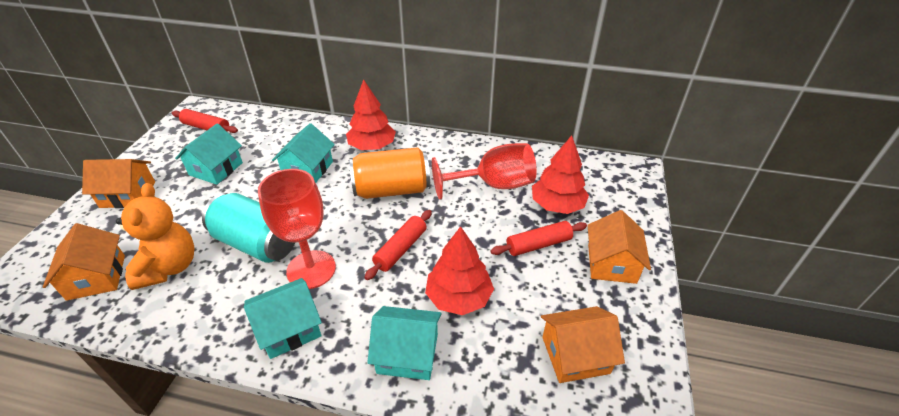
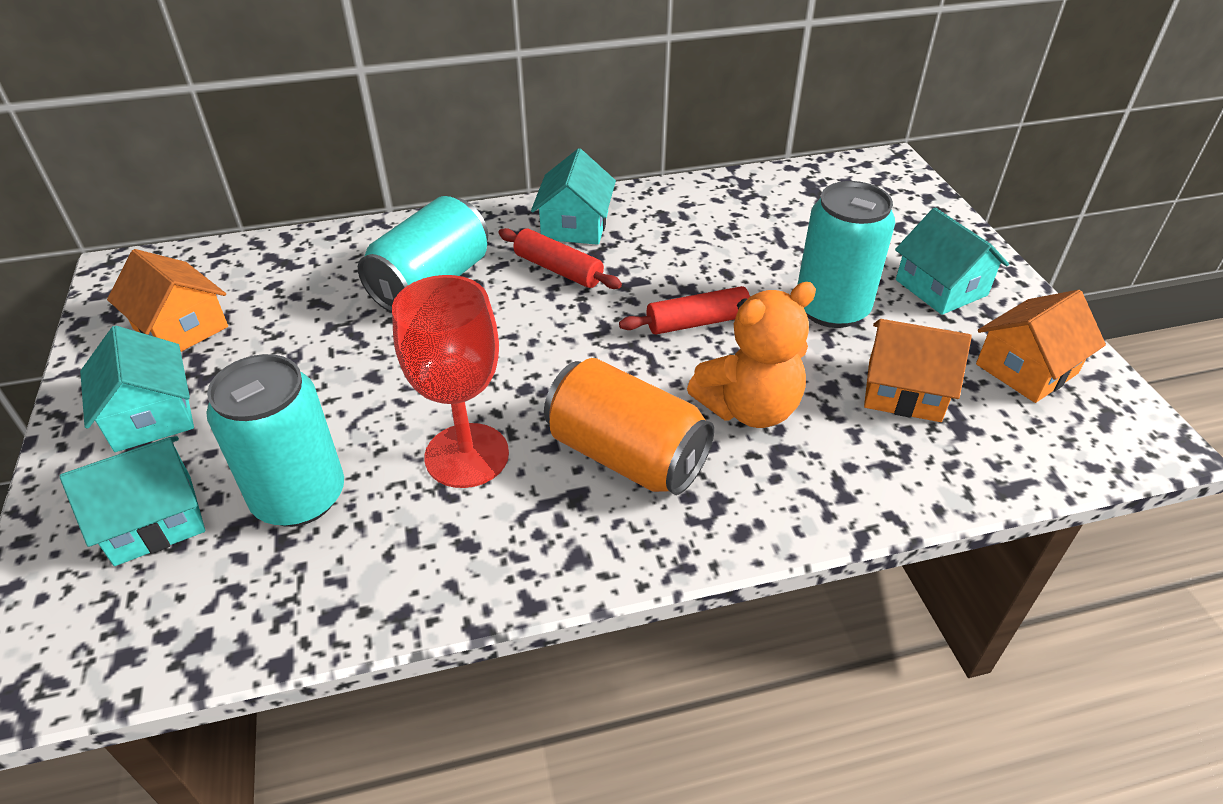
orange house: [43,223,125,301] [82,159,155,208] [541,306,625,383] [588,210,651,284] = 4 -> [107,249,228,352] [864,319,972,422] [976,290,1106,403] = 3
red goblet: [258,169,336,289] [432,143,537,200] = 2 -> [392,275,509,488] = 1
red rolling pin: [172,109,238,133] [364,210,432,280] [490,221,587,256] = 3 -> [498,228,622,289] [619,286,750,334] = 2
red tree: [346,79,396,150] [425,226,494,315] [532,135,589,214] = 3 -> none = 0
turquoise can: [202,193,296,263] = 1 -> [206,354,344,527] [358,196,488,312] [797,181,895,328] = 3

